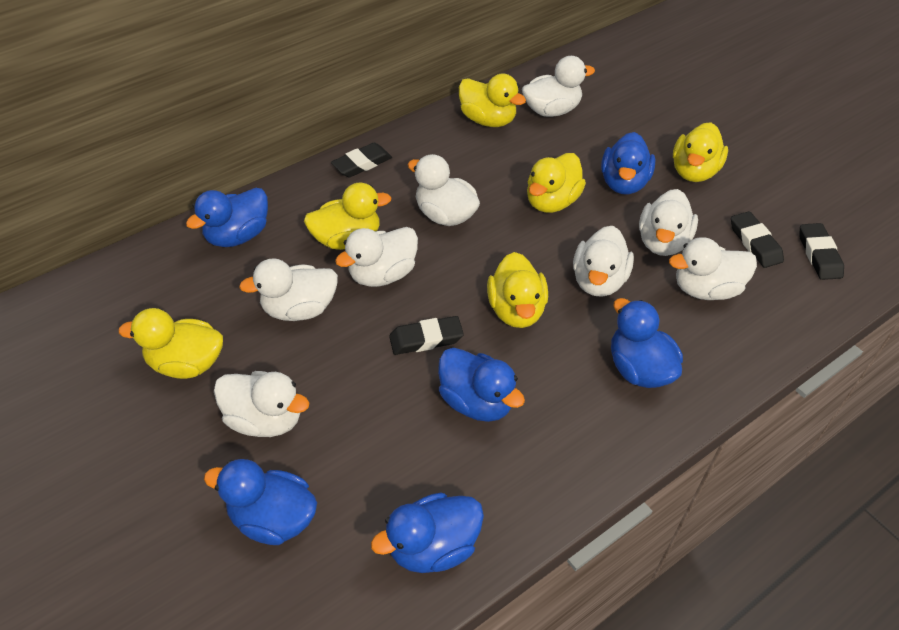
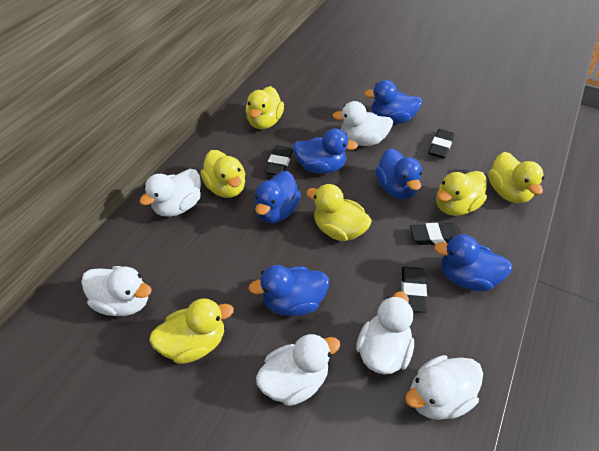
white duck: [214,371,309,437] [239,258,338,321] [335,227,418,287] [408,154,480,226] [522,56,595,117] [573,226,634,297] [639,189,698,256] [669,237,757,300] = 8 -> [81,266,152,316] [139,169,201,217] [256,334,341,406] [332,101,393,146] [356,291,414,374] [405,355,483,420] = 6

